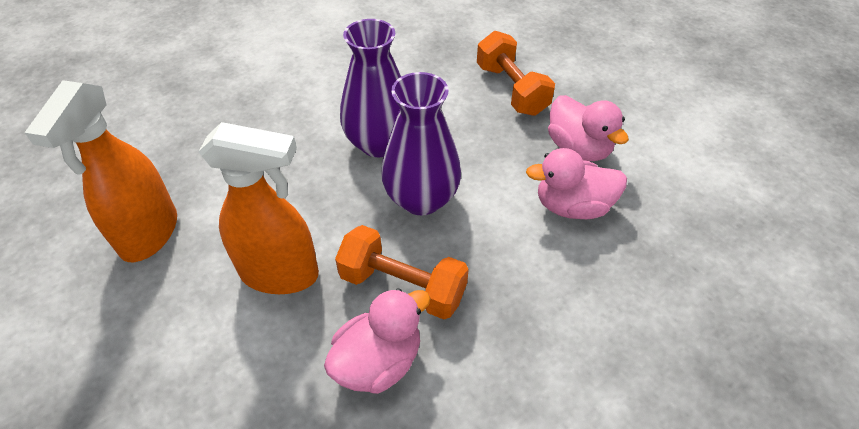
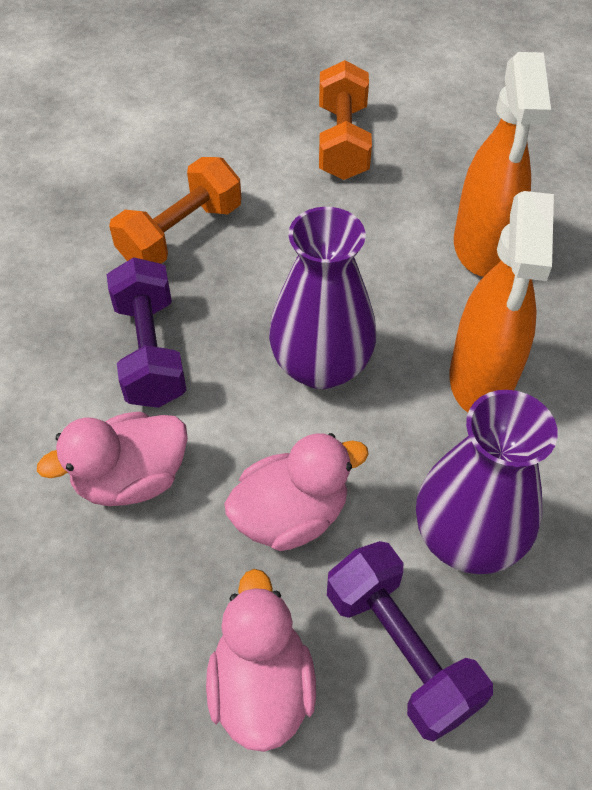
purple dumbbell: none = 0 -> [107,257,187,408] [327,541,493,742] = 2

